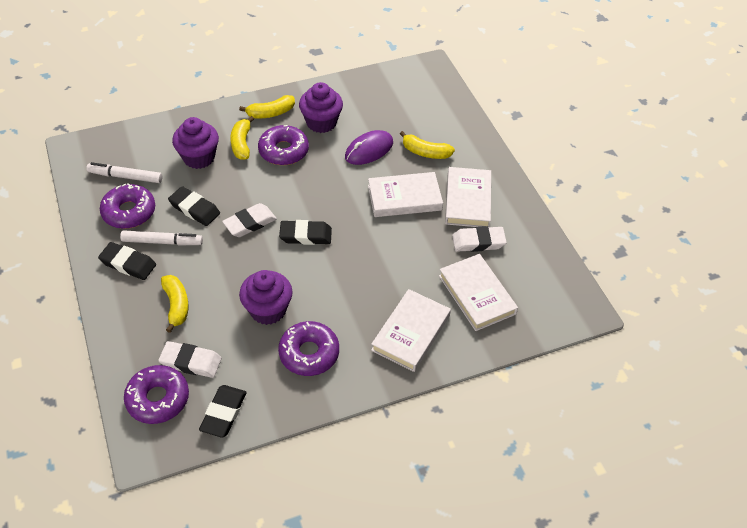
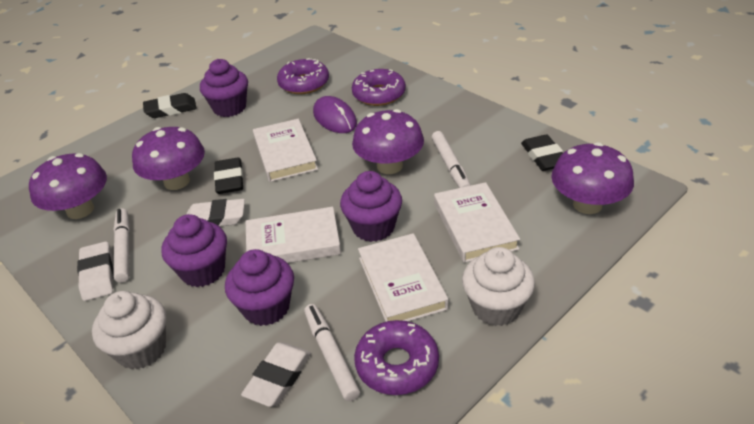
black eraser: [98,242,156,280] [168,186,220,226] [199,385,247,438] [279,220,332,245] = 4 -> [143,93,197,118] [214,157,243,194] [521,135,563,171] = 3
purple cupcake: [172,117,219,169] [239,270,293,325] [299,82,343,133] = 3 -> [161,214,227,287] [200,59,248,117] [225,249,294,326] [340,171,402,242] = 4
purple donut: [100,183,155,229] [124,365,189,424] [258,125,309,165] [278,321,339,376] = 4 -> [277,58,329,94] [352,69,406,106] [354,320,439,395] = 3
purple mushroom: none = 0 -> [29,153,107,219] [132,127,205,190] [352,109,424,174] [551,142,634,214] = 4
white cupcake: none = 0 -> [92,291,166,370] [462,247,535,326] = 2
white marker: [86,162,162,183] [120,230,203,245] = 2 -> [113,208,130,283] [304,304,360,401] [431,131,471,188] = 3
yellow banana: [161,275,188,333] [230,116,254,160] [239,95,295,119] [400,131,455,159] = 4 -> none = 0

